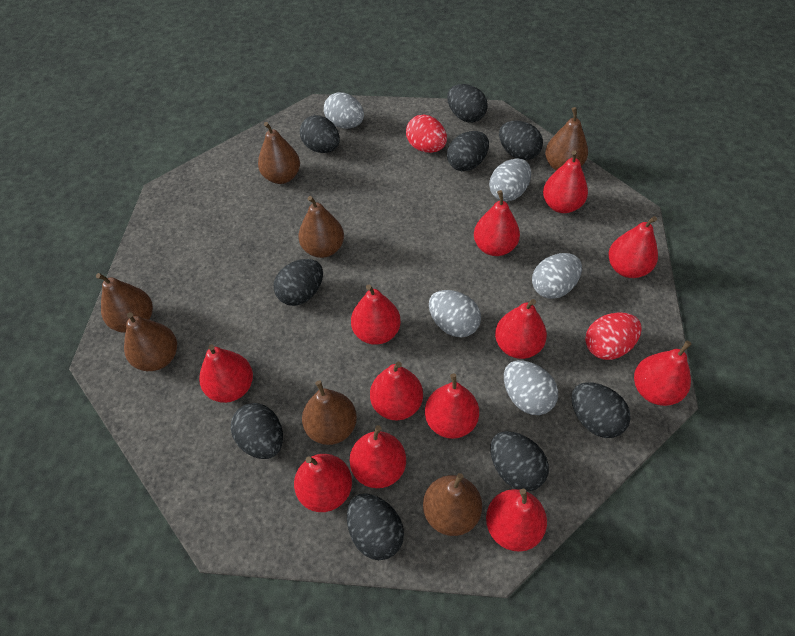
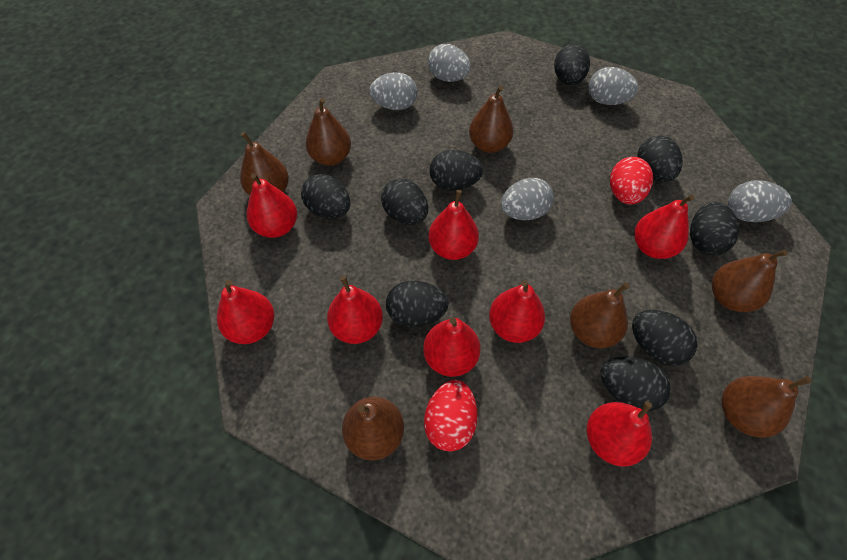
red pear: [199,344,253,403] [294,454,352,512] [350,425,406,488] [351,285,401,345] [370,362,423,420] [425,373,479,439] [474,190,520,256] [486,489,547,552] [495,299,547,359] [543,150,588,213] [609,216,658,278] [634,341,692,406] = 12 -> [217,280,275,344] [247,173,297,238] [327,276,383,344] [423,317,481,377] [428,190,479,260] [489,280,545,343] [587,401,652,467] [634,195,695,259] = 8

